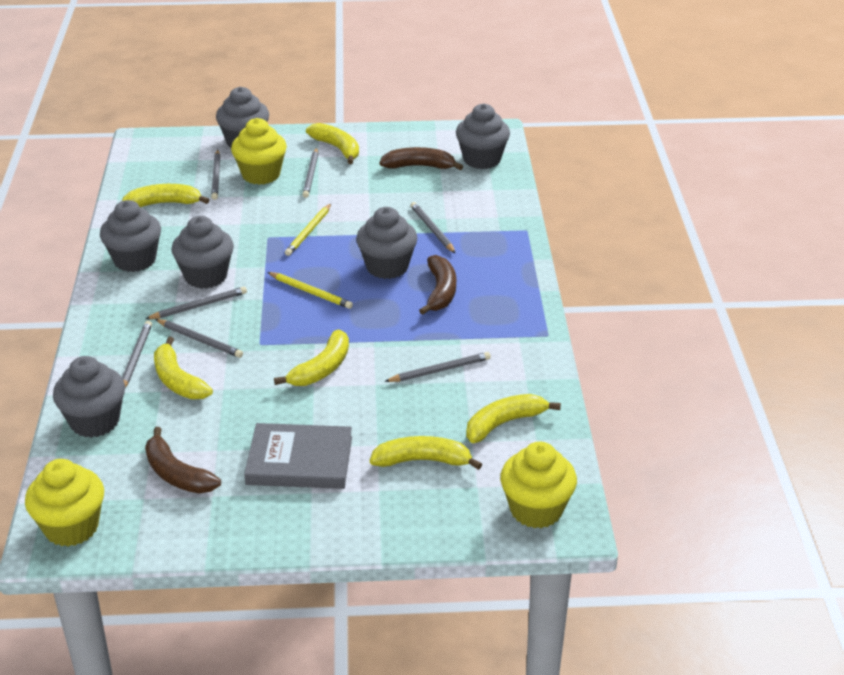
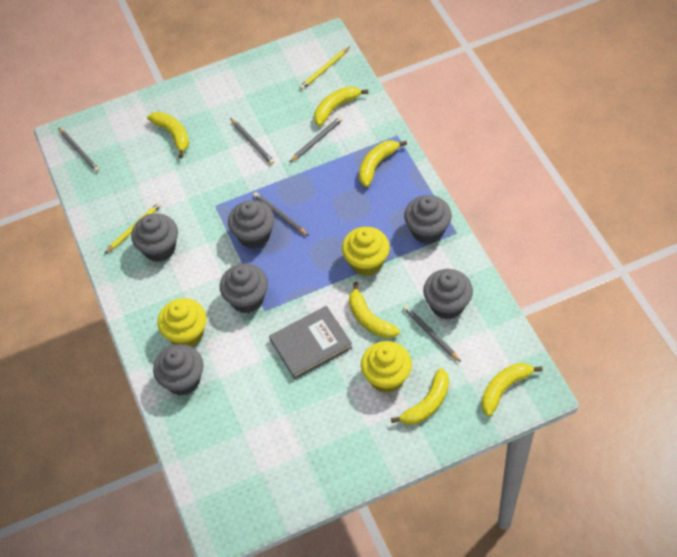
brown banana: [145,427,221,494] [379,147,463,170] [419,255,456,315] = 3 -> none = 0
grey pencil: [122,321,152,388] [145,287,247,319] [155,319,243,358] [211,150,220,200] [302,148,318,198] [384,352,491,382] [411,202,456,254] = 7 -> [58,127,100,172] [230,118,274,165] [253,192,309,236] [289,117,343,163] [403,305,461,362] = 5

